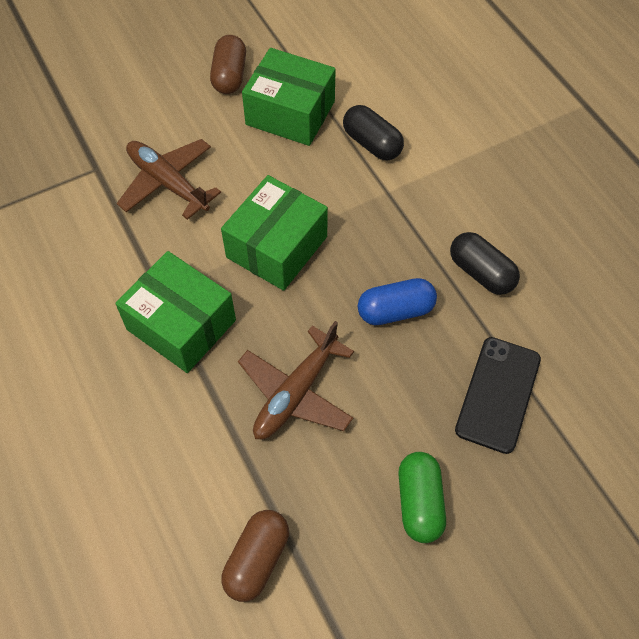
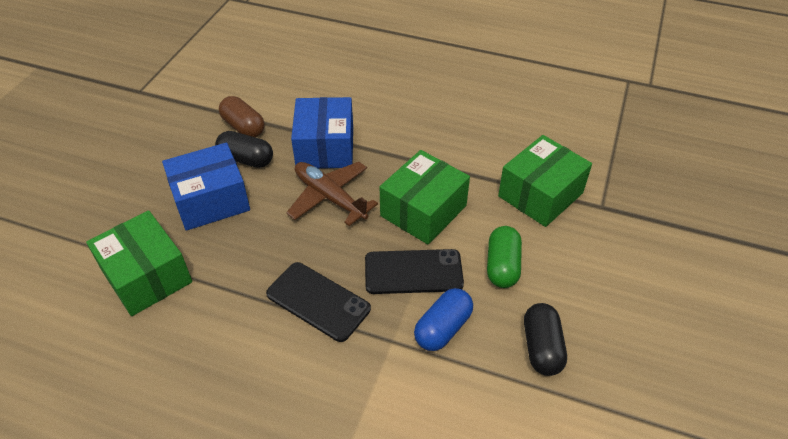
black phone: [455,337,541,454] = 1 -> [266,262,371,342] [365,249,464,294] = 2
blue box: none = 0 -> [162,143,250,231] [291,97,353,169] = 2
brown capsule: [210,35,246,94] [221,510,289,602] = 2 -> [219,96,265,137] = 1
brown plane: [117,139,221,220] [238,321,354,439] = 2 -> [286,162,378,226] = 1

